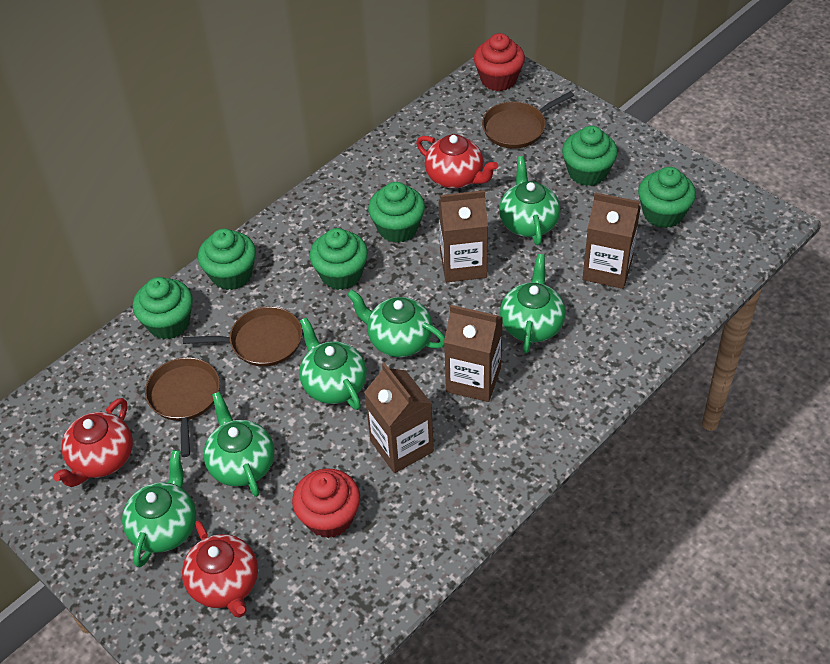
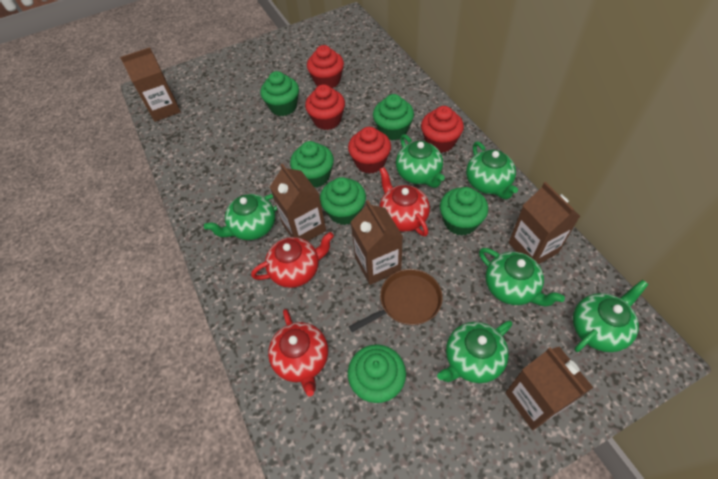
brown carton: [364,363,434,473] [438,190,488,282] [444,305,503,402] [582,192,641,289] = 4 -> [120,47,181,122] [270,164,326,241] [351,200,403,285] [505,347,594,430] [509,182,580,264] = 5
brown pan: [145,357,220,457] [183,306,302,367] [482,91,574,149] = 3 -> [349,269,443,332] = 1
red cupcake: [292,468,360,538] [474,33,525,91] = 2 -> [305,84,345,130] [307,45,344,88] [348,127,391,174] [421,106,464,153] = 4

